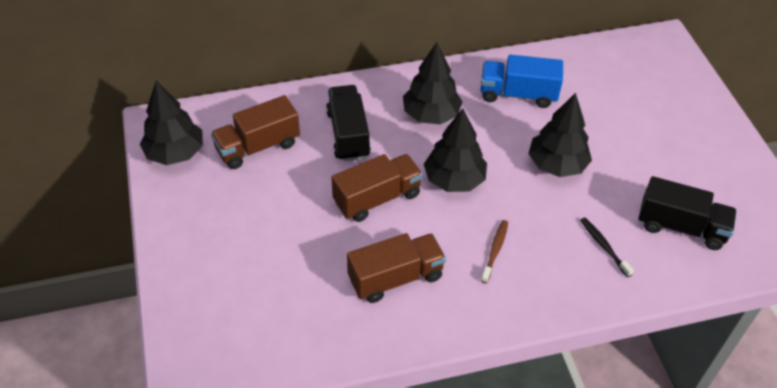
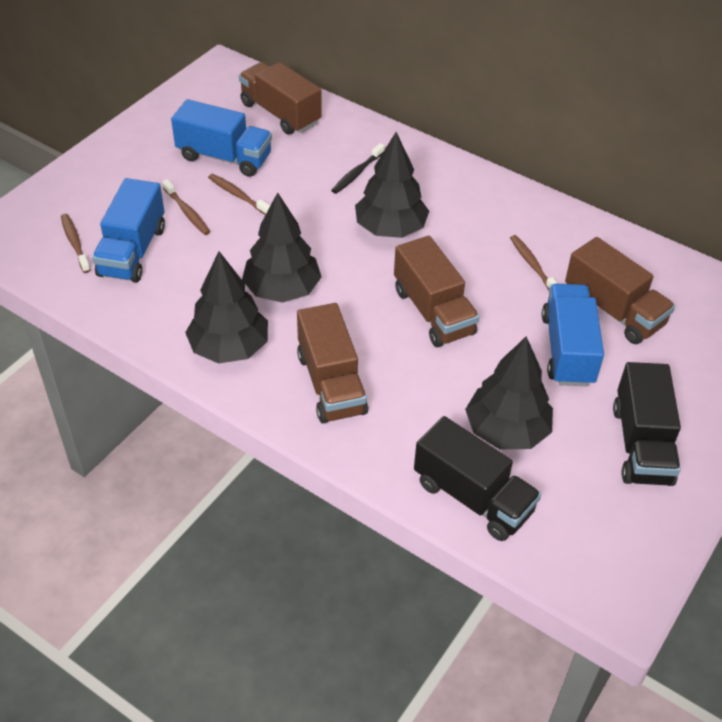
blue truck: [481,55,563,108] = 1 -> [92,178,165,283] [171,99,272,177] [542,284,604,386] = 3
brown toothbrush: [481,220,508,283] = 1 -> [61,214,90,273] [162,179,210,235] [208,174,270,215] [510,235,558,290] = 4
brown truck: [211,95,300,169] [331,154,423,222] [347,233,446,303] = 3 -> [239,62,322,135] [297,303,368,424] [394,236,479,347] [565,237,675,344] = 4

